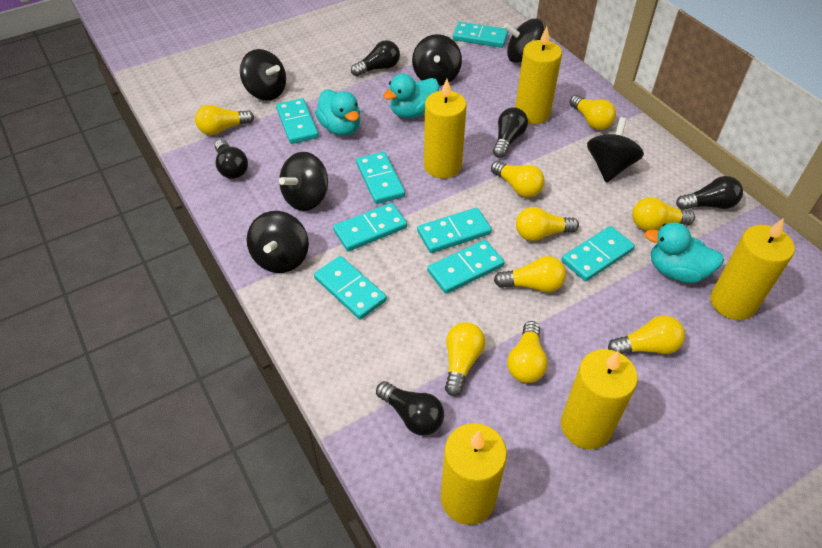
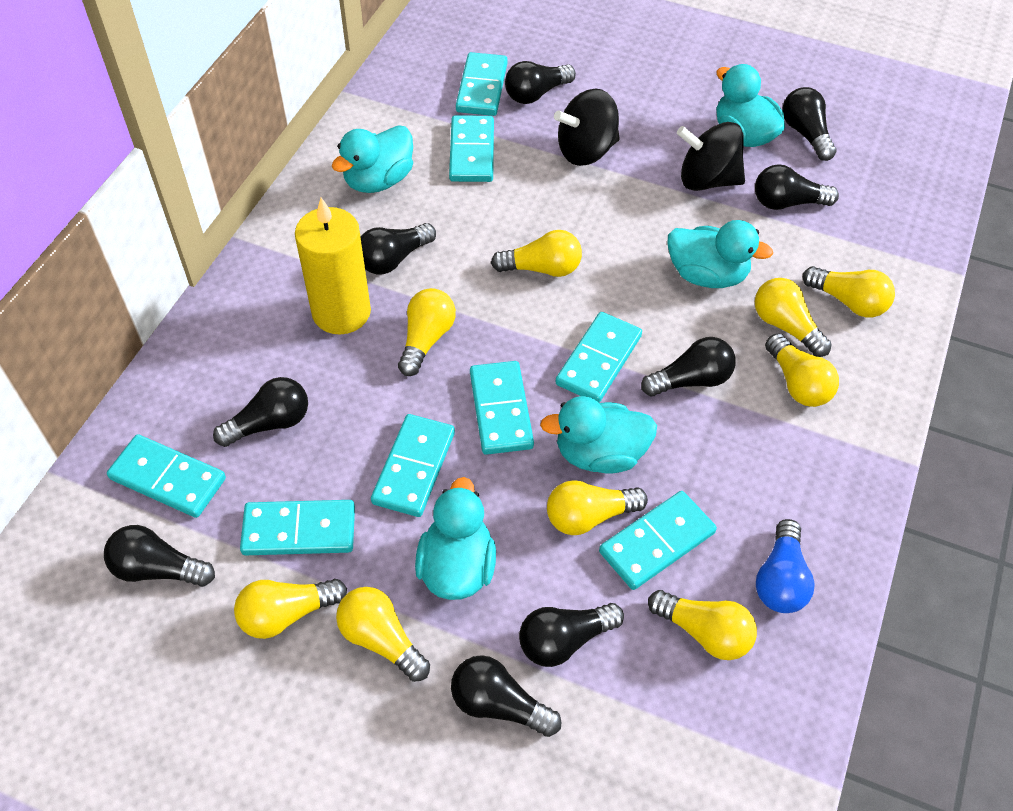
black light bulb: [215,139,248,179] [351,40,400,76] [376,381,444,436] [493,107,528,158] [676,176,743,210] = 5 -> [104,525,215,587] [213,377,308,447] [361,223,436,274] [451,655,561,737] [505,61,576,104] [519,603,624,667] [641,337,736,396] [755,164,839,210] [782,87,837,161] = 9
black spinning top: [240,49,286,101] [247,211,309,273] [279,152,328,211] [412,34,462,86] [503,18,544,63] [587,117,644,183] = 6 -> [554,89,620,166] [677,122,745,191] = 2
blue light bulb: none = 0 -> [756,519,815,613] = 1
turquoise duck: [315,89,360,136] [383,74,439,118] [644,223,724,283] = 3 -> [332,125,413,193] [415,477,496,600] [540,396,657,473] [668,220,773,288] [716,64,785,147] = 5
yellow candle: [424,79,467,178] [441,423,507,525] [515,27,562,124] [561,349,638,449] [710,218,795,320] = 5 -> [295,198,371,335] = 1

